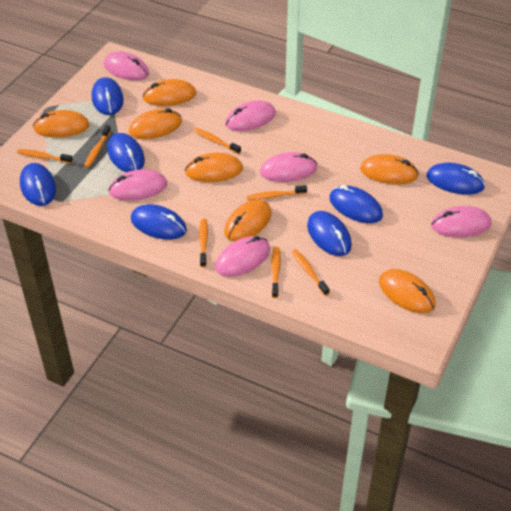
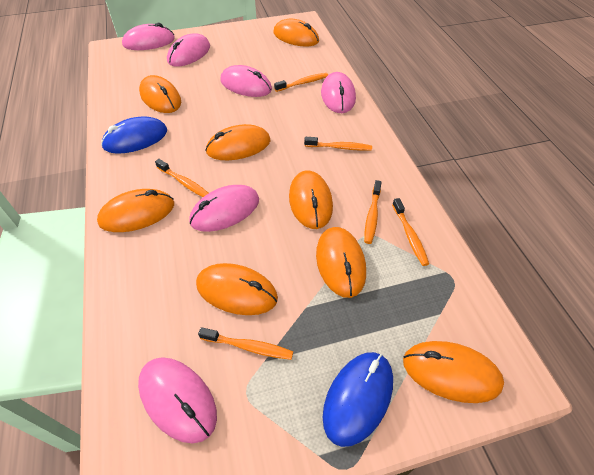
blue mouse: [20,163,56,206] [92,77,124,115] [107,133,145,172] [131,204,187,240] [307,211,352,256] [330,185,383,223] [427,163,485,195] = 7 -> [101,116,167,154] [323,352,393,447] = 2
orange mouse: [33,110,90,138] [129,108,182,139] [142,79,196,106] [185,153,243,182] [224,200,271,242] [360,154,419,184] [379,269,435,314] = 7 -> [97,189,174,232] [139,75,181,113] [196,263,278,315] [205,124,271,160] [273,19,319,47] [289,170,333,229] [316,227,366,298] [403,341,504,403] = 8
orange toothbrush: [17,149,73,164] [84,125,111,168] [194,128,241,154] [199,219,208,267] [247,185,307,200] [271,247,281,298] [292,249,330,296] = 7 -> [155,159,208,197] [198,327,293,360] [274,73,328,92] [304,137,372,151] [364,180,382,244] [392,198,429,266] = 6

